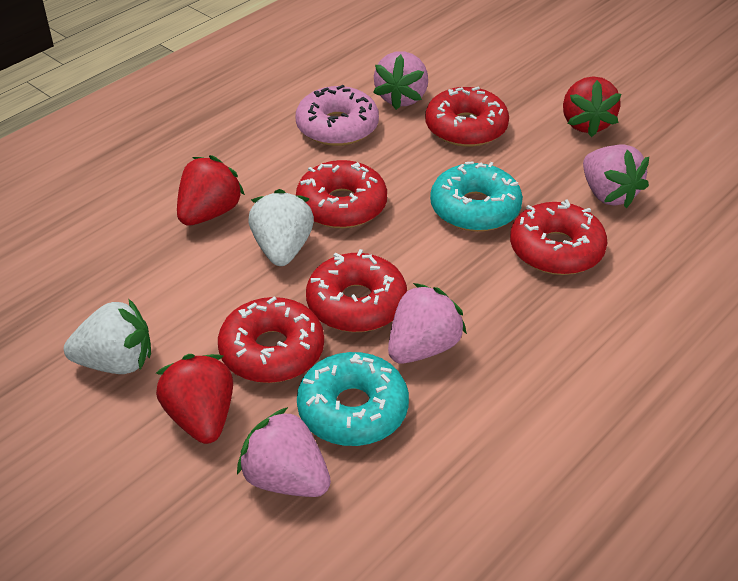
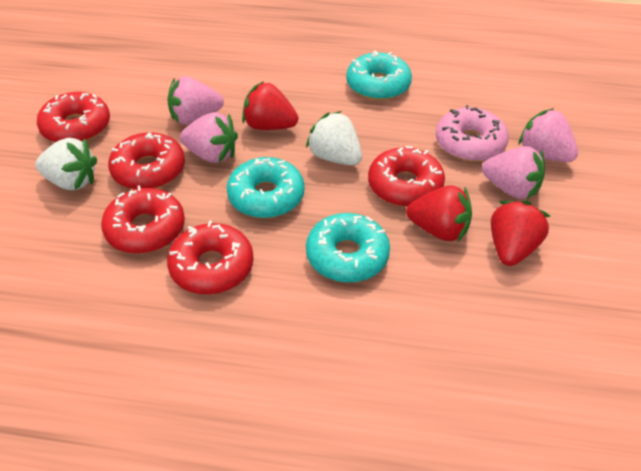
turquoise donut: [297,352,409,446] [430,161,523,232] = 2 -> [227,157,305,218] [306,213,390,283] [346,50,412,100] = 3

